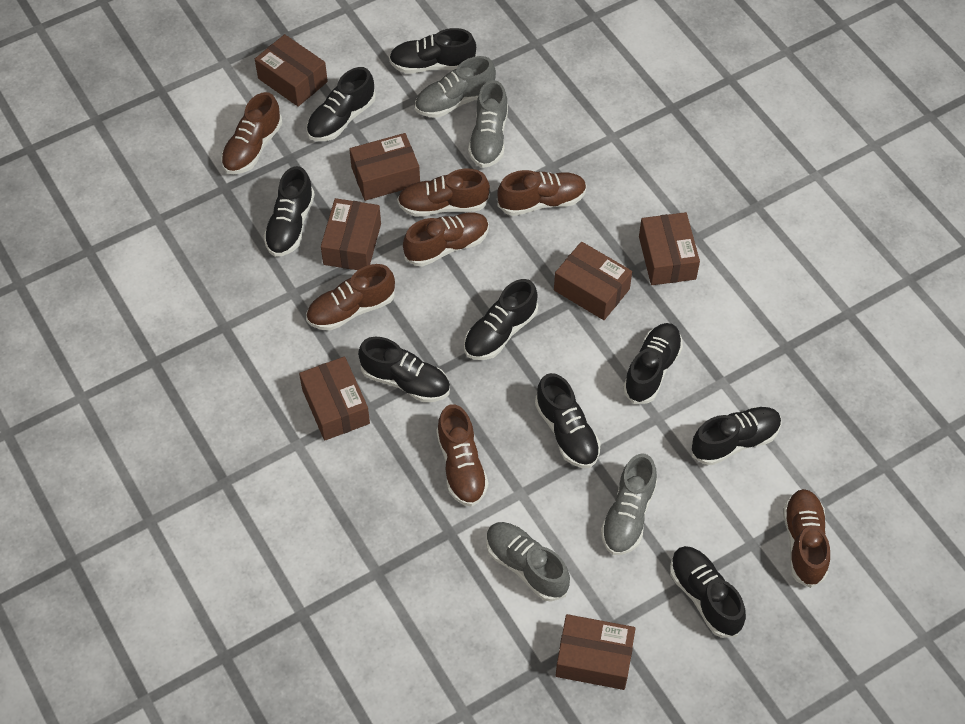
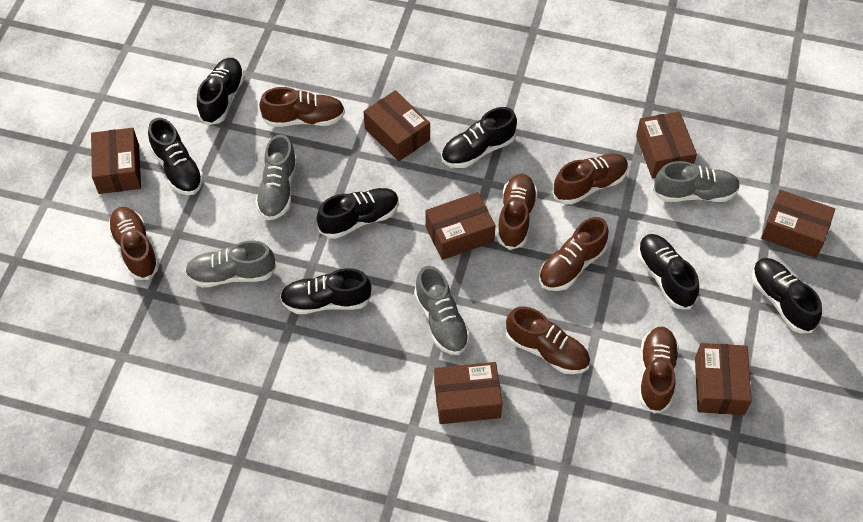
black shoe: [264,166,315,257] [306,67,376,141] [358,337,450,402] [389,28,476,73] [464,279,538,360] [535,373,601,468] [623,323,683,404] [670,546,746,638] [691,407,782,465] = 9 -> [148,118,204,195] [197,58,245,125] [280,268,372,314] [317,188,399,239] [441,107,517,168] [637,234,699,309] [752,258,822,333] = 7

